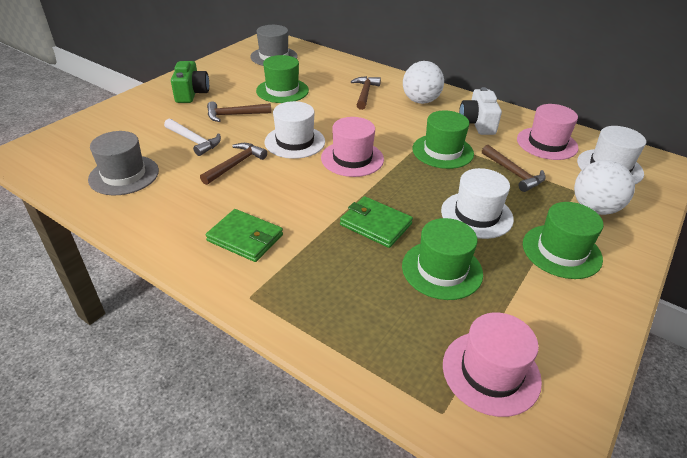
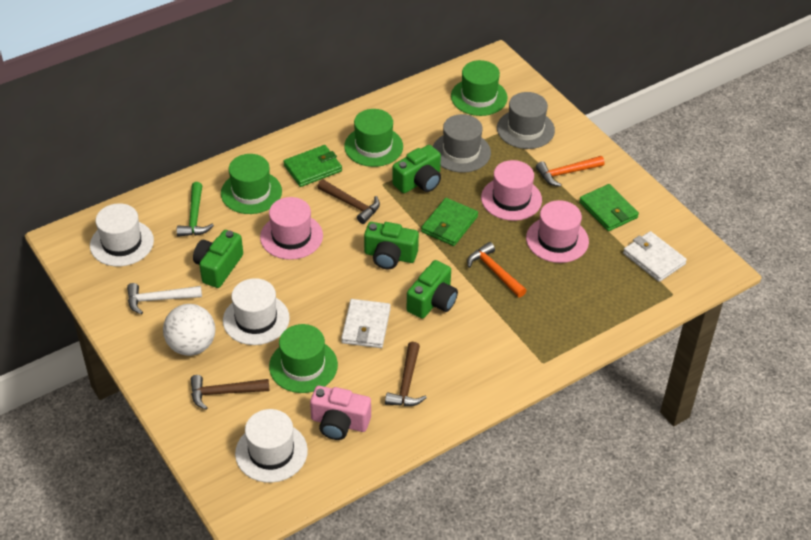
brown hammer: [200,143,267,185] [207,101,272,122] [351,76,381,110] [482,145,546,192] = 4 -> [191,375,269,410] [317,179,380,224] [385,342,427,406] = 3
green camera: [171,61,209,103] = 1 -> [193,230,243,288] [364,222,419,269] [392,145,441,193] [407,260,458,319] = 4
green hammer: none = 0 -> [177,182,214,237] = 1
green wallet: [206,209,283,262] [340,196,413,248] = 2 -> [283,145,342,187] [421,198,478,246] [579,184,639,231] = 3
orange hammer: none = 0 -> [467,242,527,298] [536,156,604,187] = 2
pink camera: none = 0 -> [310,386,371,440] = 1
white ball: [403,61,444,104] [574,160,635,215] = 2 -> [163,304,215,356] = 1
white camera: [459,87,502,135] = 1 -> none = 0
white wallet: none = 0 -> [341,299,391,348] [623,231,687,282] = 2

